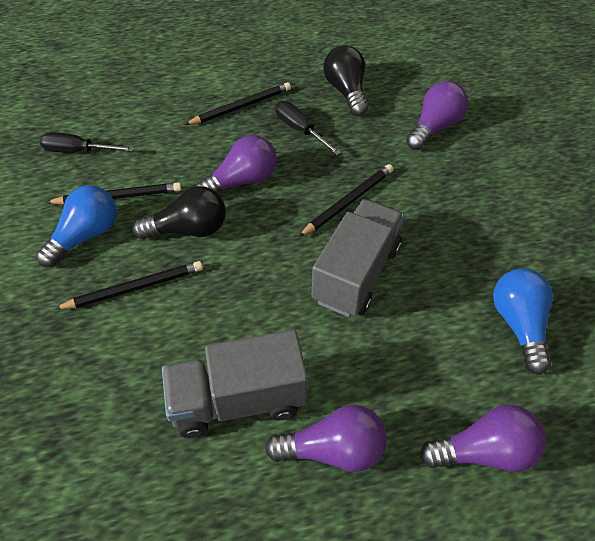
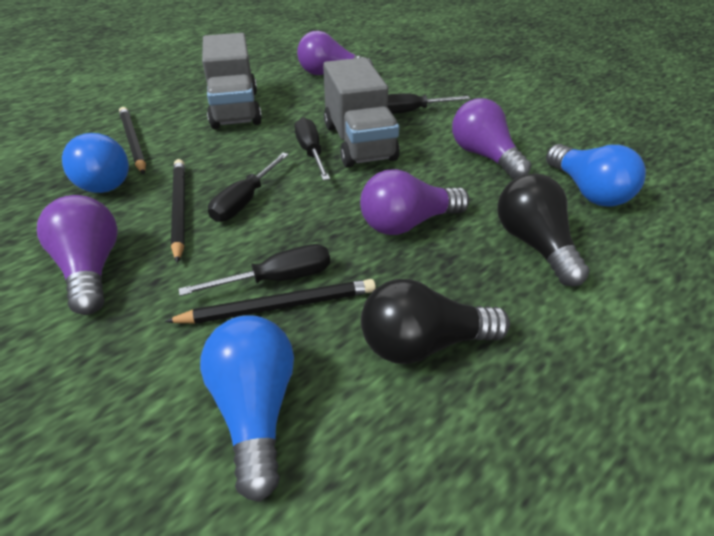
black pencil: [46,182,182,205] [55,261,203,309] [185,82,291,125] [299,164,394,237] = 4 -> [119,107,146,174] [164,279,376,324] [171,159,185,263] = 3
black screwdriver: [40,132,134,153] [276,101,341,155] = 2 -> [179,244,330,296] [208,153,289,222] [294,117,330,180] [388,93,470,114] = 4
blue light bulb: [36,185,117,267] [493,269,553,375] = 2 -> [62,133,129,193] [200,315,294,502] [546,144,646,207] = 3

